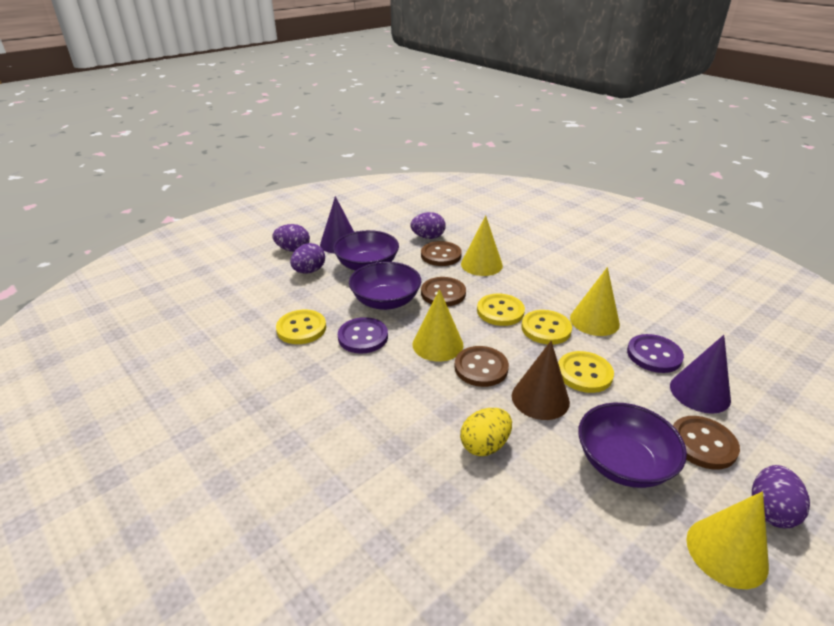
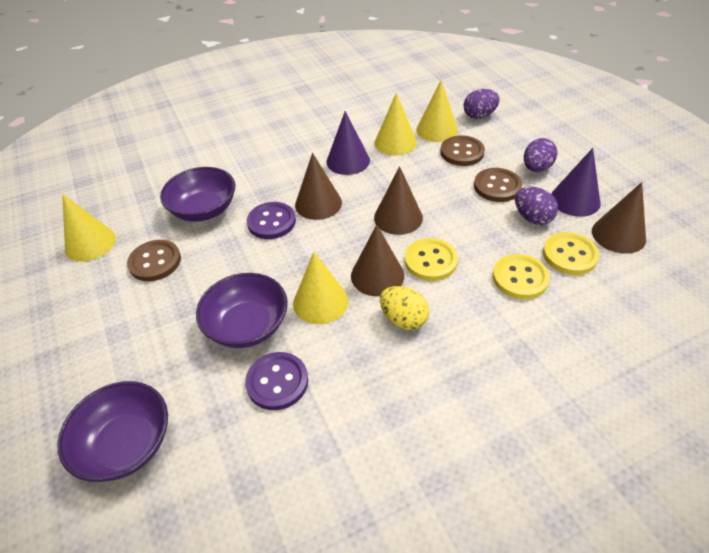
brown button: [421,241,462,266] [421,277,466,306] [454,346,509,387] [673,416,740,470] = 4 -> [127,240,181,281] [440,135,485,166] [474,168,522,202] = 3
brown cone: [512,341,570,420] = 1 -> [295,153,342,220] [351,225,404,296] [374,166,423,235] [592,182,646,254] = 4
purple egg: [272,224,310,252] [290,243,325,274] [410,212,446,239] [752,465,810,528] = 4 -> [464,89,500,119] [515,187,558,225] [524,138,558,172] = 3
yellow button: [276,310,326,344] [477,294,525,326] [522,310,572,344] [558,351,614,393] = 4 -> [405,238,458,281] [493,254,550,299] [543,232,600,275] = 3

